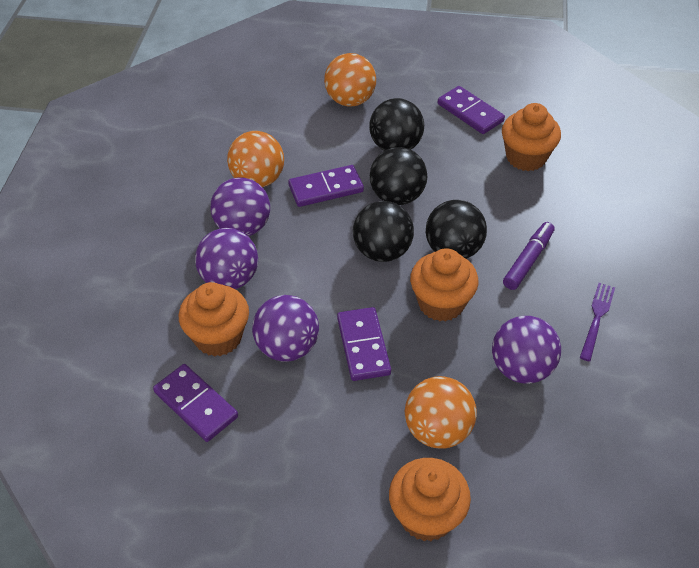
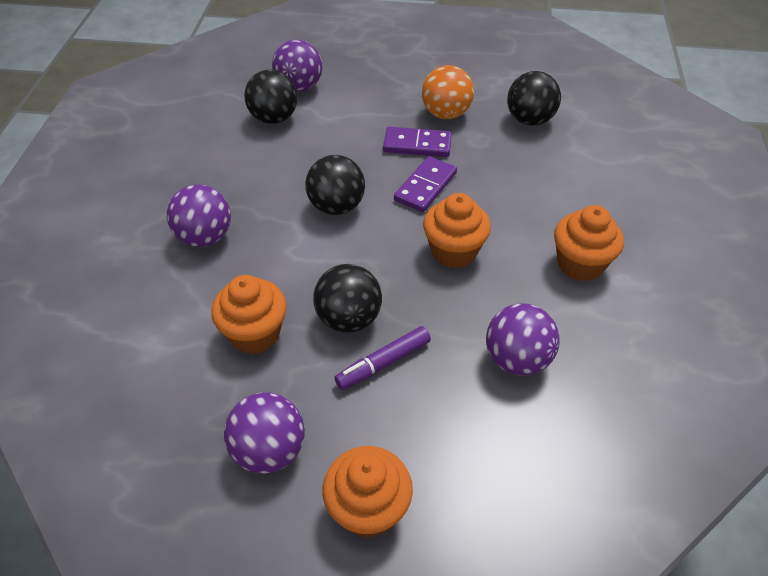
orange ball: [227,131,284,187] [324,53,376,107] [405,376,477,448] = 3 -> [422,65,474,119] = 1
purple domino: [153,364,238,442] [288,165,364,207] [337,307,391,381] [438,86,505,134] = 4 -> [383,127,452,157] [394,156,457,212] = 2
purple fork: [580,283,615,361] = 1 -> none = 0

